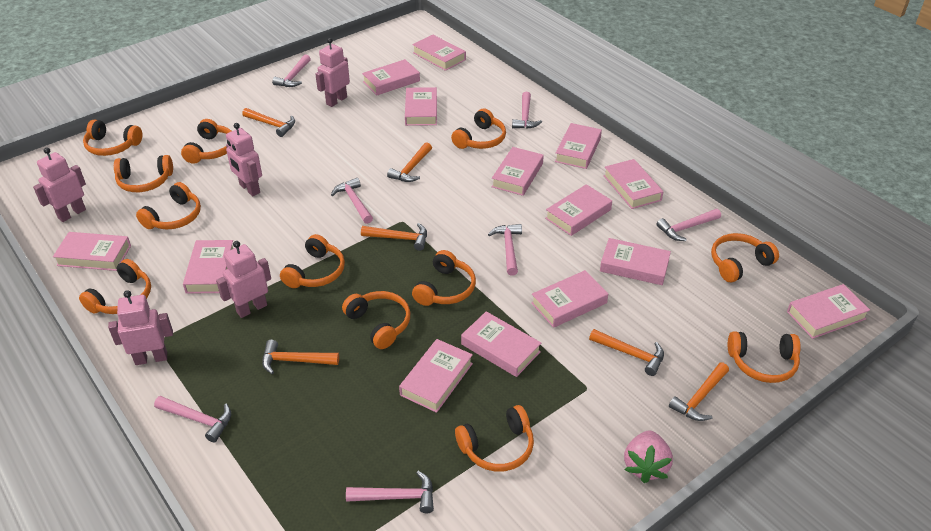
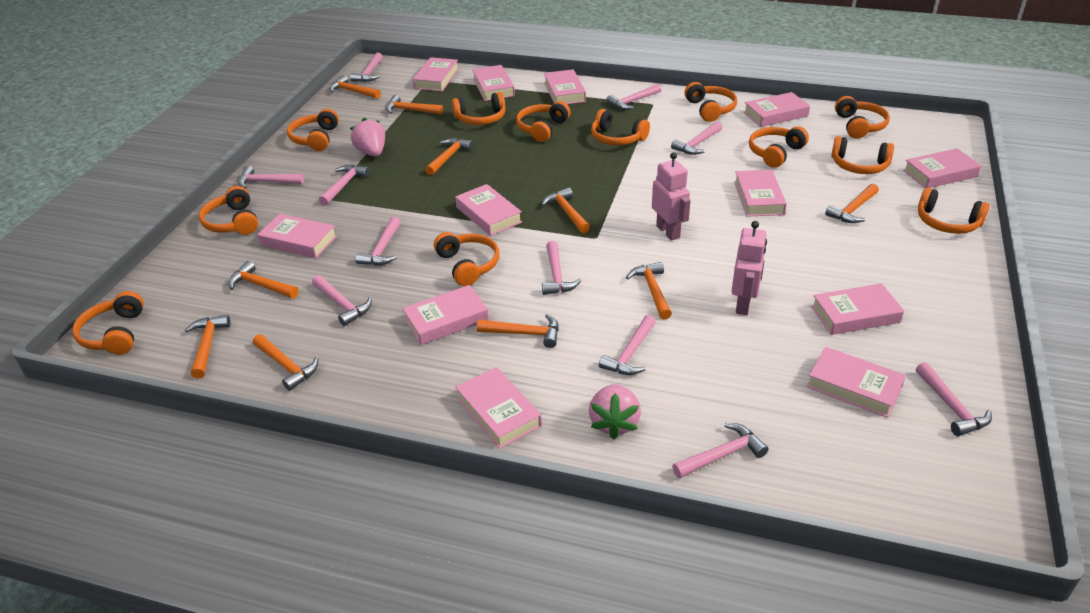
orange hammer: [242,108,295,137] [262,340,339,374] [361,223,427,251] [387,142,432,182] [589,329,664,376] [669,363,729,421] = 6 -> [185,315,231,379] [228,261,299,298] [253,334,318,391] [329,75,381,99] [386,95,443,114] [425,138,473,175] [477,314,559,348] [541,188,590,233] [626,262,672,320] [825,184,879,223] = 10
pink book: [53,232,131,271] [183,240,233,294] [362,59,420,95] [399,339,473,413] [405,87,437,126] [412,35,466,71] [461,311,541,377] [492,147,544,196] [531,270,608,328] [545,184,612,236] [555,123,602,169] [600,238,671,285] [603,159,664,209] [787,284,870,339] = 14 -> [257,213,337,258] [402,285,489,345] [413,57,459,91] [455,184,522,236] [455,367,542,449] [472,65,515,101] [544,69,586,104] [734,170,787,217] [743,92,810,127] [806,347,906,418] [811,283,904,335] [903,148,981,188] = 12
pink hammer: [154,396,231,442] [272,54,311,87] [331,178,373,224] [346,471,434,513] [488,224,522,276] [512,92,542,129] [656,209,721,241] = 7 -> [238,166,304,189] [312,275,372,326] [319,165,370,206] [350,53,383,82] [356,217,401,266] [542,241,581,295] [599,315,656,375] [606,84,661,110] [671,122,722,155] [672,423,769,478] [916,362,992,436] = 11
pink robot: [33,147,86,222] [108,290,173,365] [216,241,271,318] [226,123,262,196] [315,38,350,107] = 5 -> [652,152,691,241] [731,221,767,315] = 2
pink strawberry: [624,430,673,483] = 1 -> [350,118,385,157] [589,384,641,439] = 2

